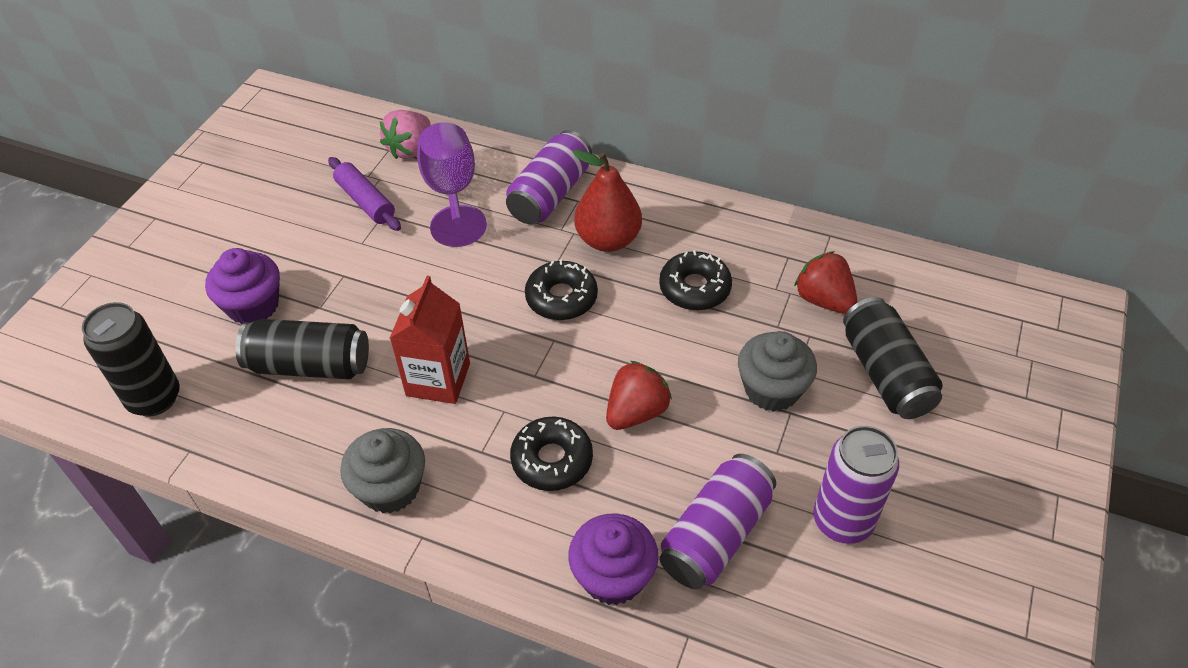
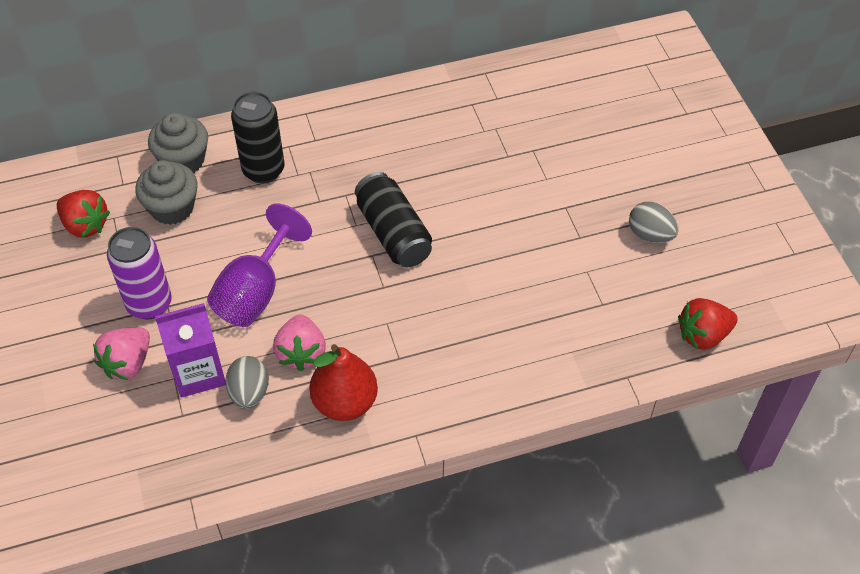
black can: [82,302,180,416] [235,319,369,379] [843,297,943,419] = 3 -> [231,92,284,183] [355,172,432,267] = 2
black donut: [510,417,593,491] [525,260,598,320] [659,250,732,310] = 3 -> none = 0
grey egg: none = 0 -> [225,356,269,409] [629,202,678,243] = 2
pink strawberry: [380,110,430,159] = 1 -> [93,327,150,380] [273,314,326,371] = 2
purple can: [506,130,592,224] [659,454,776,589] [813,426,899,544] = 3 -> [107,227,172,320] = 1
purple carton: none = 0 -> [155,303,226,398] = 1
purple cupcake: [205,248,280,324] [568,514,659,605] = 2 -> none = 0
purple rolling pin: [328,157,401,231] = 1 -> none = 0
red carton: [390,276,470,404] = 1 -> none = 0

